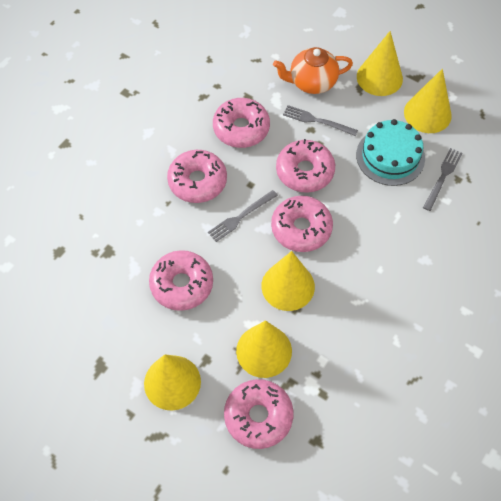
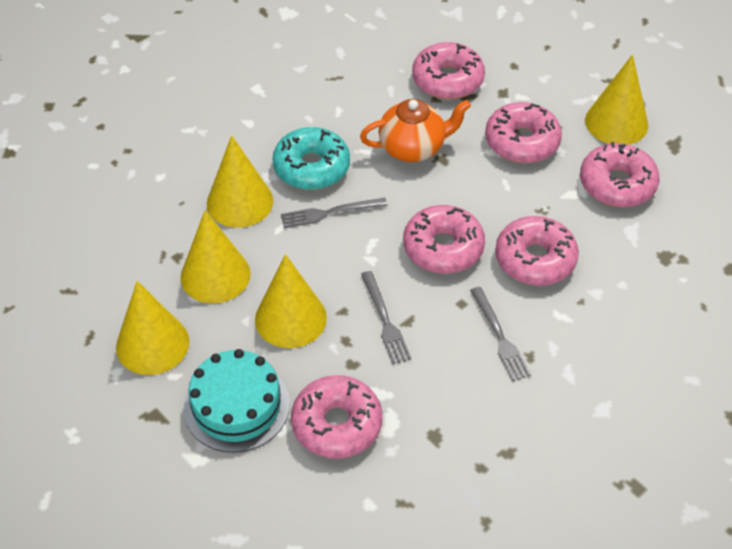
turquoise donut: none = 0 -> [273,127,350,190] = 1

